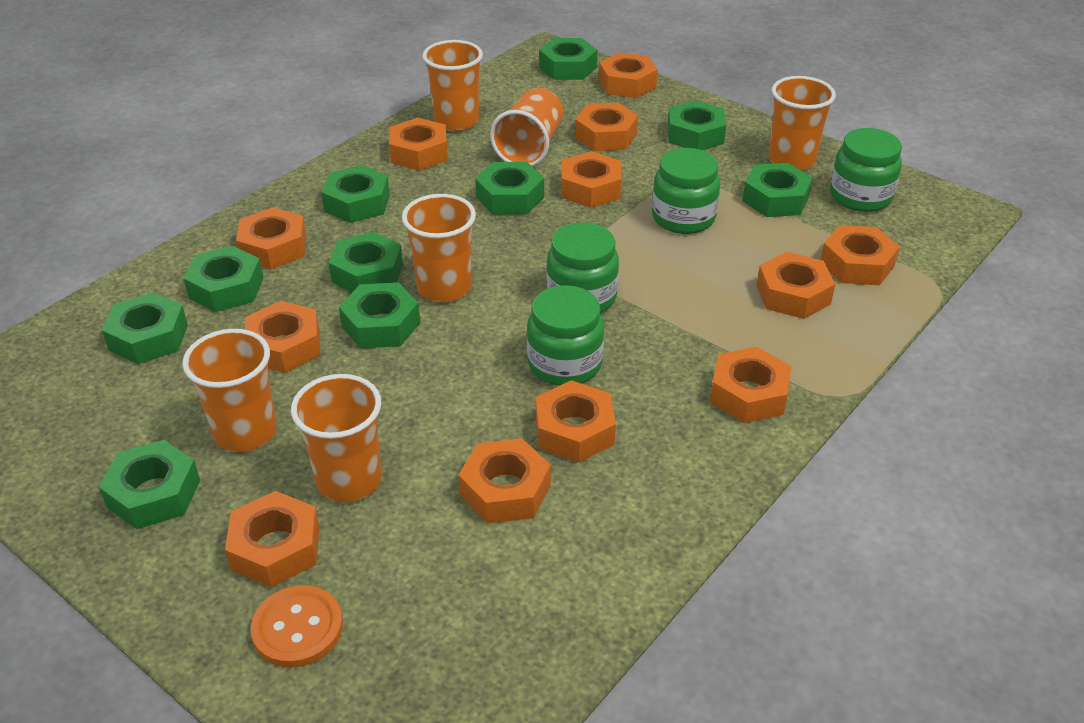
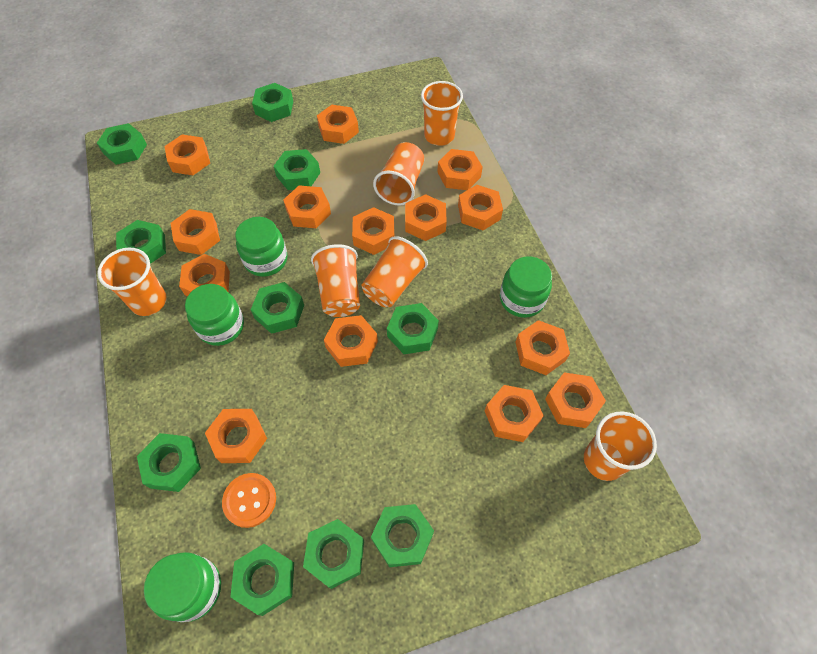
orange nut: [225,491,319,588] [236,207,306,270] [245,301,321,373] [389,118,448,171] [458,439,551,523] [536,380,616,463] [561,151,621,208] [575,103,638,151] [599,52,658,98] [710,347,791,423] [757,252,835,319] [821,225,900,285] = 12 -> [164,134,210,175] [170,209,220,255] [179,254,230,297] [205,409,267,463] [283,185,331,228] [317,105,359,144] [324,315,378,367] [352,207,394,255] [405,194,447,241] [437,149,483,190] [458,185,503,230] [485,385,544,442] [516,320,570,375] [545,372,606,428] = 14

